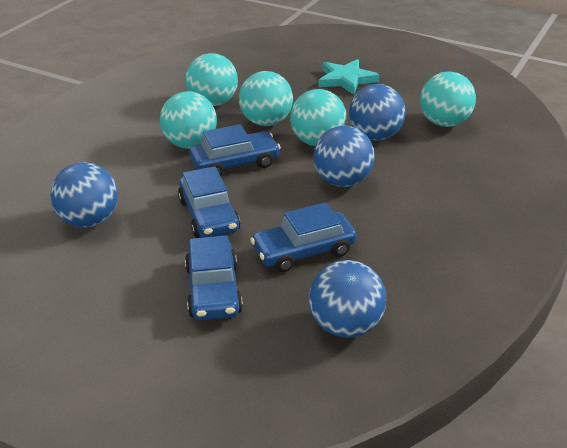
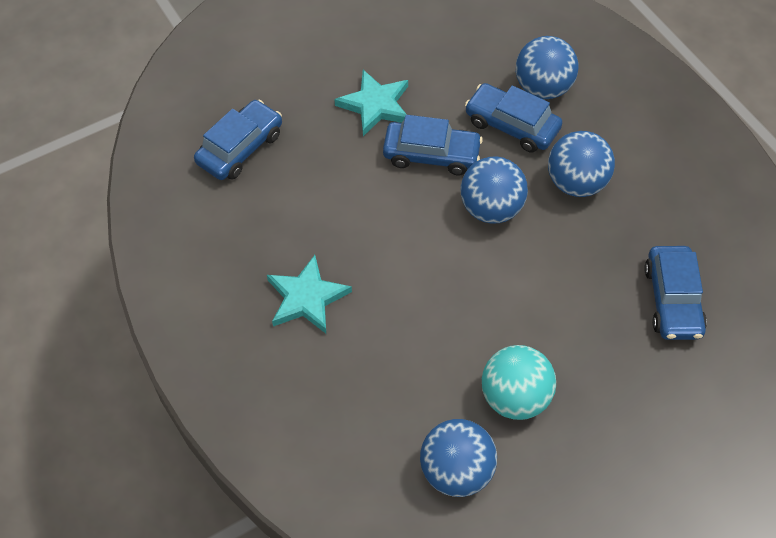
turquoise ball: [160,91,217,149] [186,53,238,106] [239,71,293,126] [290,89,347,146] [420,71,476,127] = 5 -> [482,345,556,420] = 1
turquoise star: [318,59,379,95] = 1 -> [267,255,352,333] [335,70,408,136] = 2

